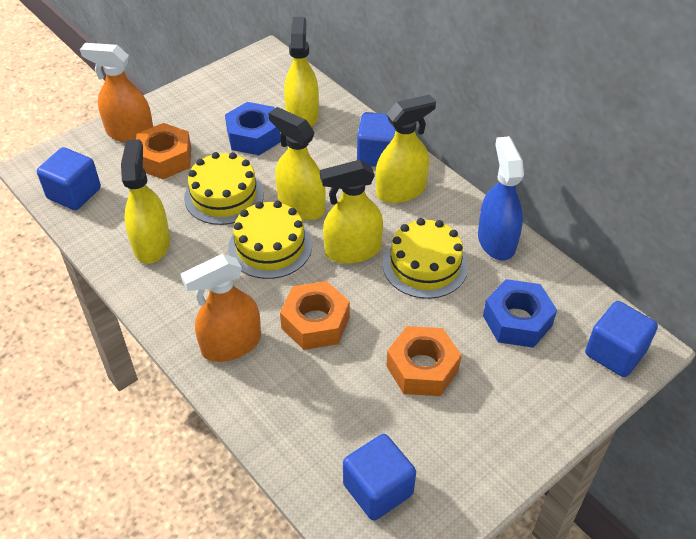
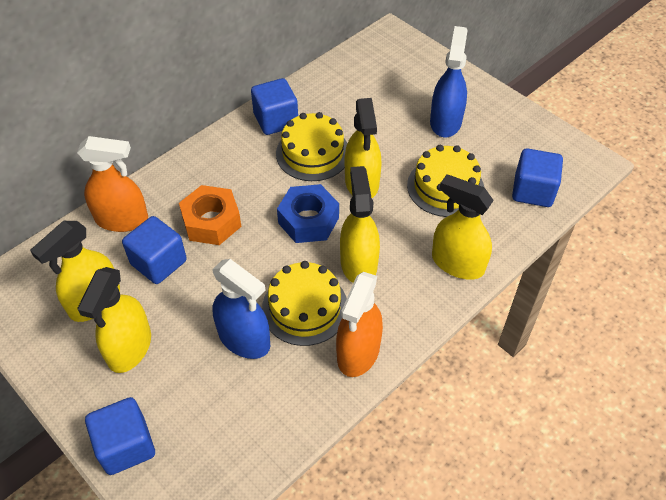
blue nut: [225,102,281,155] [483,279,557,348] = 2 -> [277,184,339,243] = 1
blue spray bottle: [478,136,524,261] = 1 -> [212,259,270,359] [430,26,468,137] = 2
orange nut: [136,123,191,179] [280,281,350,350] [387,326,461,396] = 3 -> [179,185,242,245] = 1

